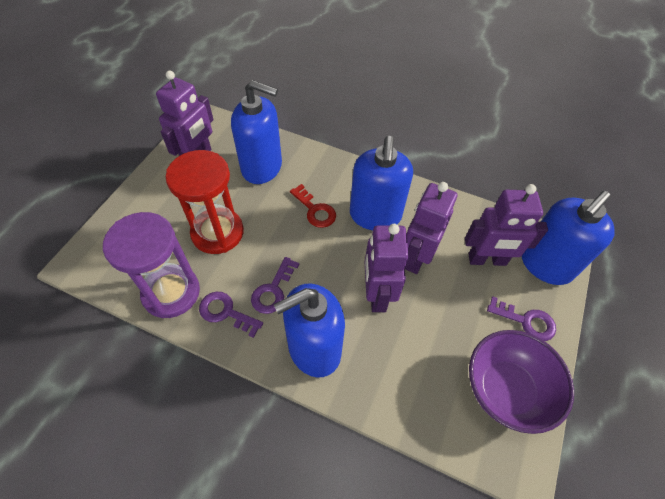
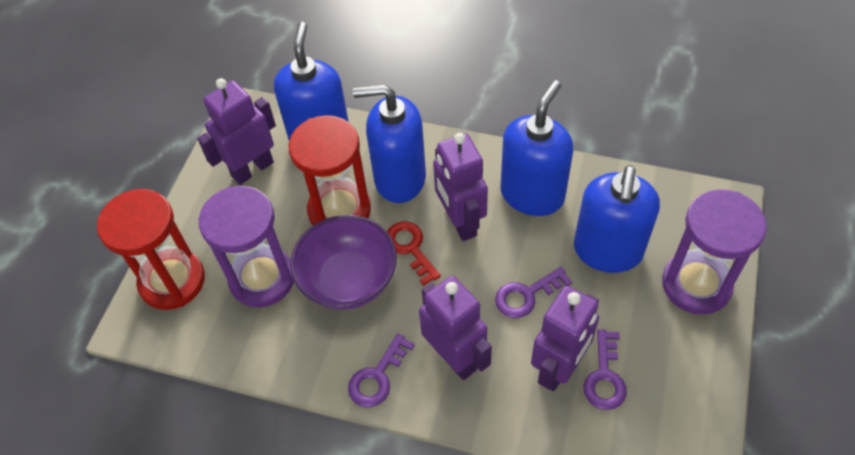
purple hourglass: [103,212,200,318] = 1 -> [199,186,294,307] [662,189,767,315] = 2
red hourglass: [165,150,244,254] = 1 -> [97,189,205,310] [289,115,371,225] = 2

